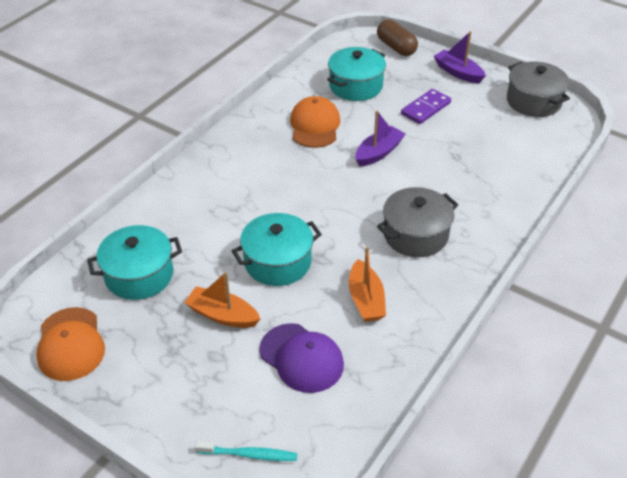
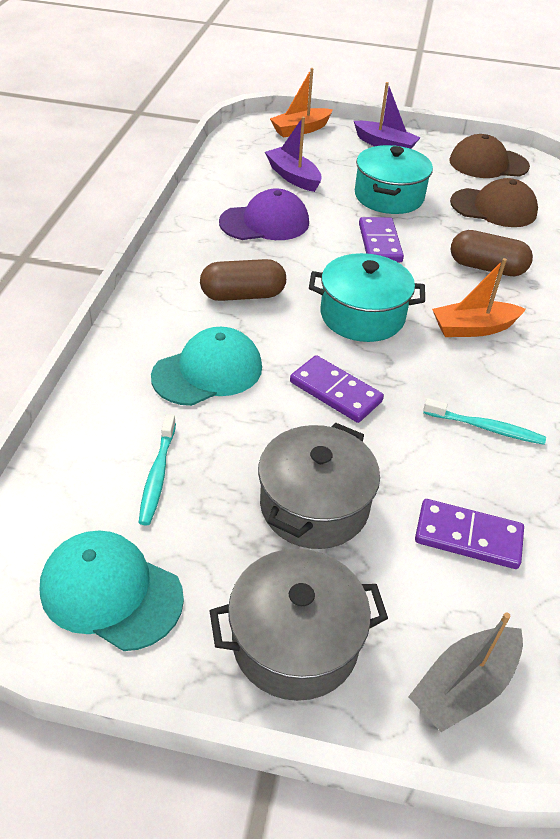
brown cap: none = 0 -> [450,134,530,178] [450,178,538,227] = 2
brown capsule: [377,20,418,56] = 1 -> [200,259,286,301] [451,230,533,276] = 2
grey boat: none = 0 -> [408,612,523,732] = 1
orange cap: [36,307,105,381] [290,96,340,148] = 2 -> none = 0
purple domino: [401,89,451,124] = 1 -> [290,355,384,423] [359,217,404,262] [415,499,524,569] = 3
turquoise cap: none = 0 -> [40,531,184,651] [151,327,262,406] = 2
turquoise pot: [87,225,182,300] [231,213,322,286] [327,47,386,101] = 3 -> [309,253,425,342] [355,145,433,214] = 2
turquoise toothbrush: [195,441,298,461] = 1 -> [139,414,176,526] [423,398,546,445] = 2

